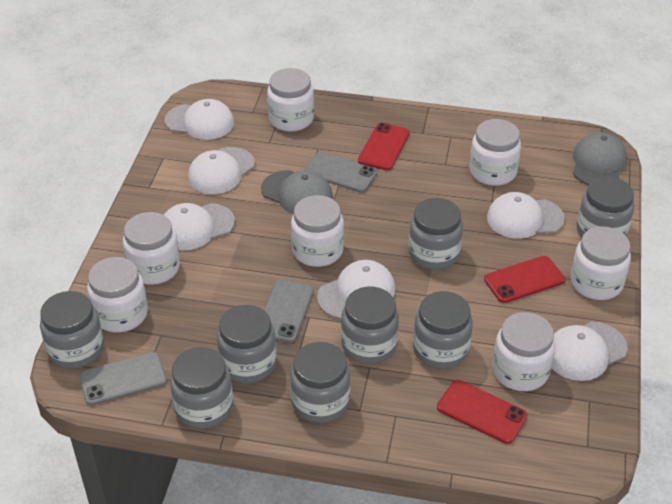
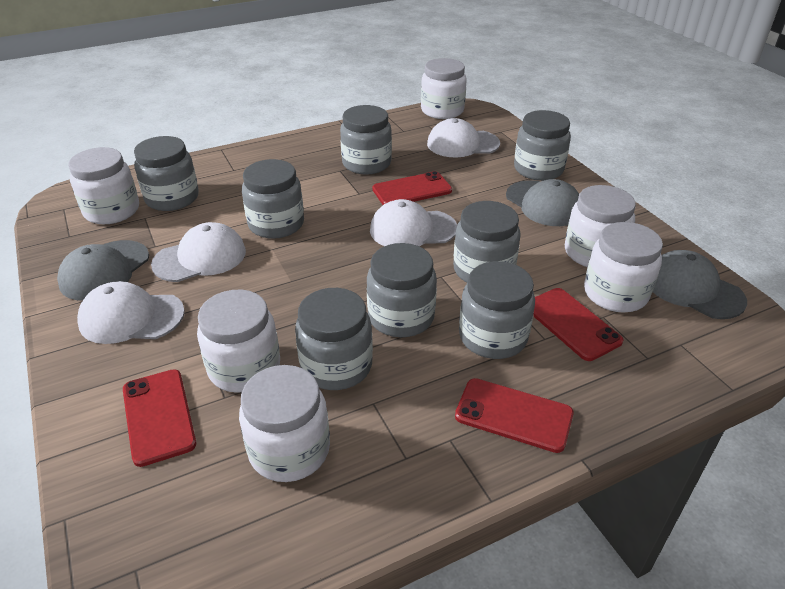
grey cap: [261,170,333,214] [573,132,627,185] = 2 -> [57,240,149,301] [506,179,579,226] [653,250,747,319] = 3
grey phone: [79,352,167,405] [264,280,314,343] [304,152,377,192] = 3 -> none = 0
red phone: [358,123,410,170] [437,380,528,444] [484,256,565,303] = 3 -> [123,369,196,467] [372,171,452,205] [455,378,574,453] [533,288,624,361] = 4
white cap: [164,203,235,250] [165,99,234,140] [188,147,255,194] [317,260,395,319] [487,192,565,239] [551,322,627,381] = 6 -> [77,281,185,344] [151,222,246,282] [370,199,457,246] [427,118,500,158] = 4
white jar: [87,257,148,332] [123,212,180,285] [267,68,314,132] [291,195,344,267] [469,119,521,186] [492,312,555,391] [571,226,631,300] = 7 -> [68,147,139,224] [197,290,280,393] [239,365,330,482] [421,58,467,119] [565,185,636,267] [584,222,663,313] = 6

